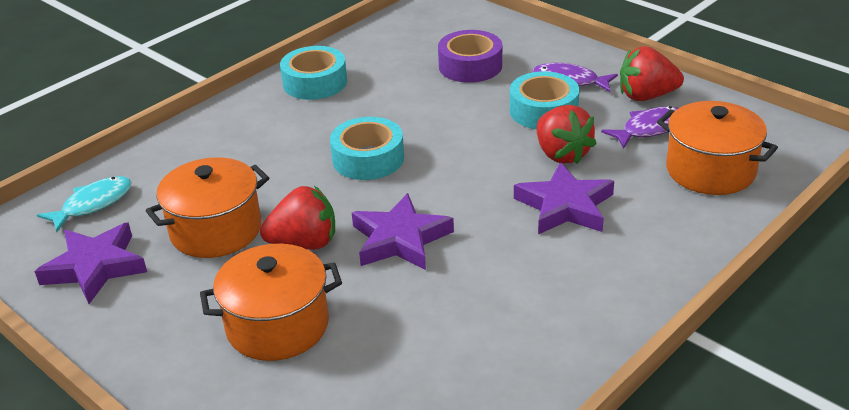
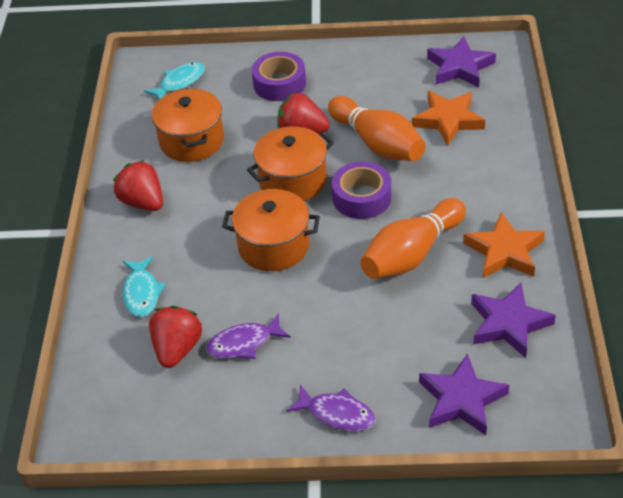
orange bowling pin: none = 0 -> [328,96,425,161] [360,198,466,279] = 2
orange star: none = 0 -> [412,91,485,146] [463,212,545,278] = 2
purple tape: [438,30,502,83] = 1 -> [252,52,306,101] [332,161,391,219] = 2
turquoise fish: [37,176,132,232] = 1 -> [123,256,166,317] [144,62,204,100] = 2
turquoise tape: [280,46,347,100] [330,117,404,180] [510,71,579,129] = 3 -> none = 0

